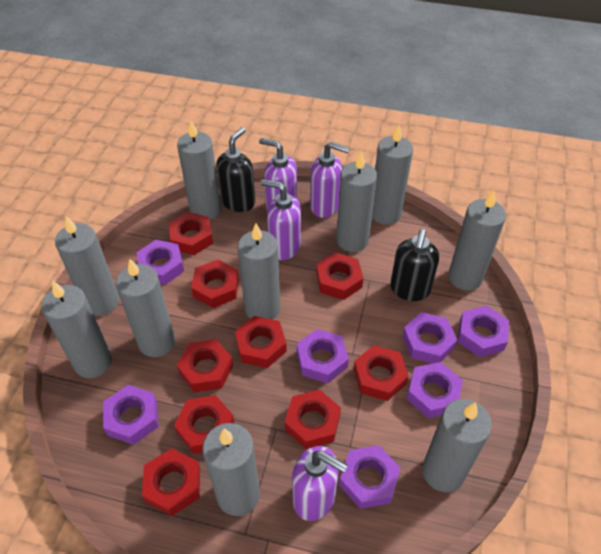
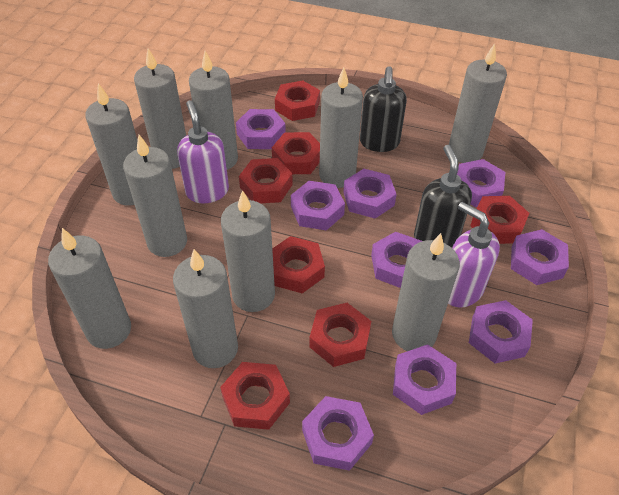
purple nut: [103,385,158,445] [137,240,184,285] [297,329,349,383] [339,445,401,509] [402,312,457,363] [407,362,463,418] [458,306,509,357] = 7 -> [236,109,286,149] [291,181,345,230] [302,396,374,471] [343,169,397,218] [371,232,422,288] [393,344,456,415] [457,159,505,207] [469,300,533,364] [511,229,569,285] = 9
purple soap dispenser: [259,138,297,211] [260,179,301,260] [292,446,348,521] [310,142,350,218] = 4 -> [177,100,229,203] [448,202,500,308] = 2
red nut: [142,448,200,516] [169,212,213,255] [174,395,234,454] [177,339,233,392] [191,260,239,308] [235,316,287,368] [285,389,341,449] [316,252,363,300] [353,345,409,401] = 9 -> [220,362,290,430] [239,158,293,203] [272,132,320,174] [272,236,325,293] [275,80,320,121] [309,303,371,367] [470,196,529,244] = 7

